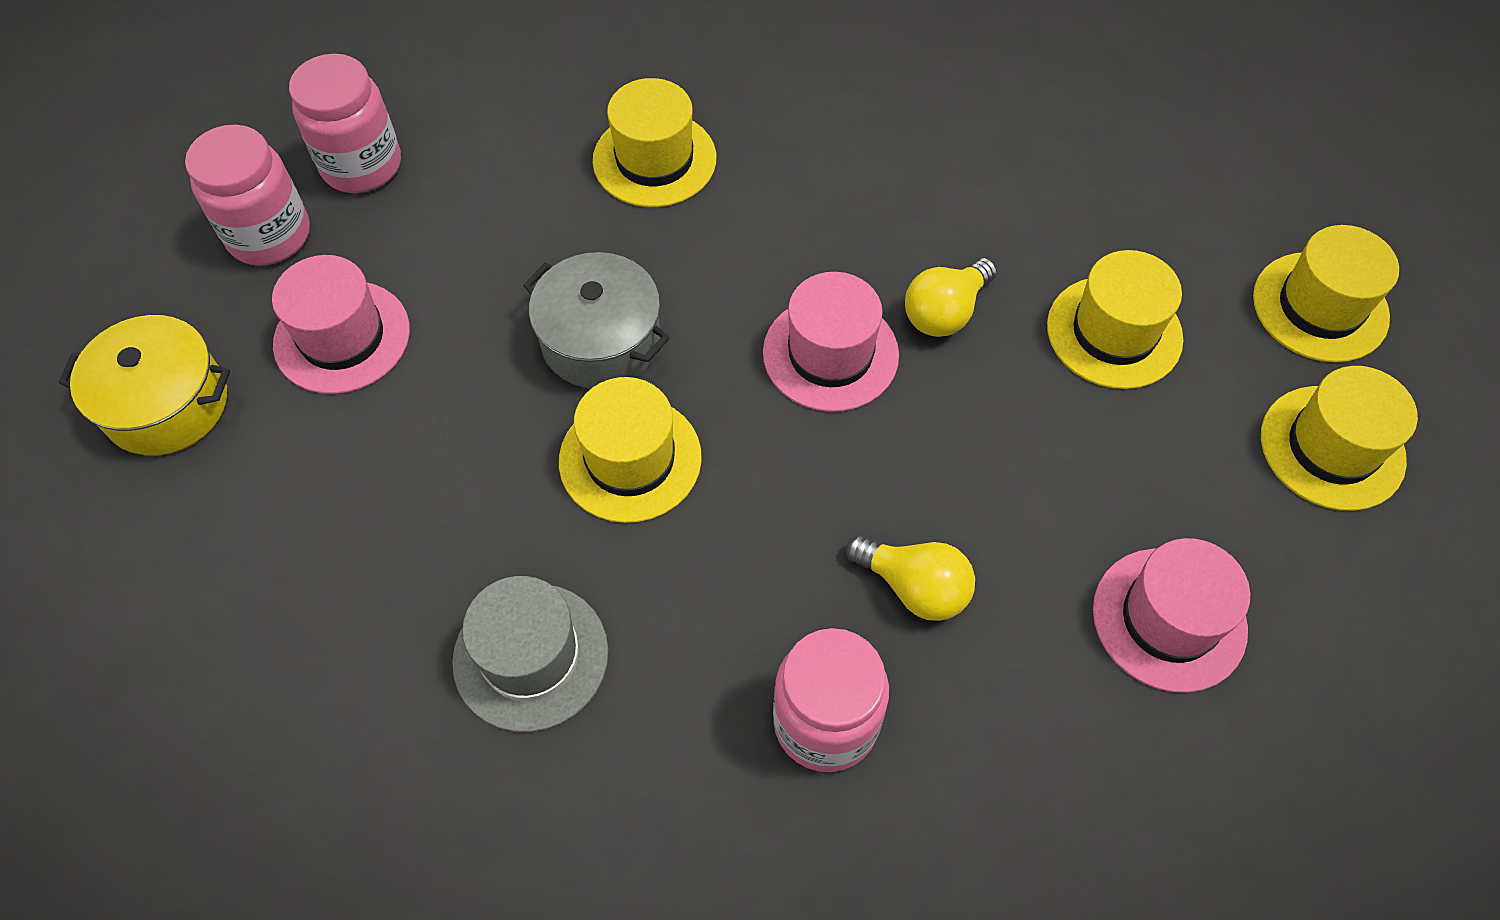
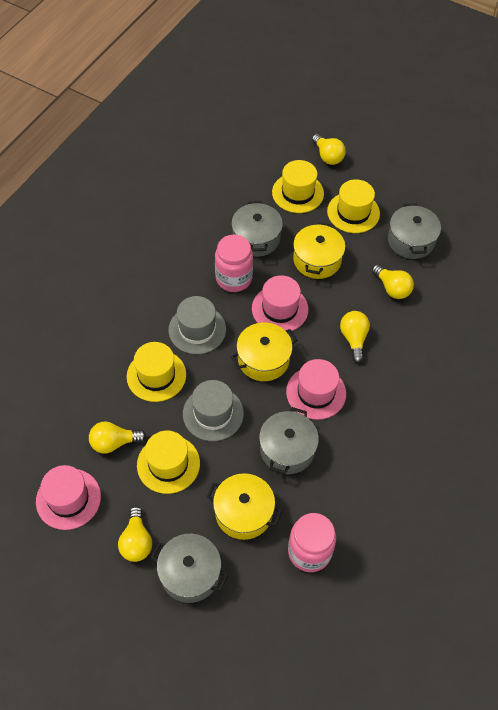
grey hat: [452,576,608,732] = 1 -> [169,296,226,354] [183,380,244,441] = 2
grey pot: [523,252,670,388] = 1 -> [151,534,228,603] [231,201,283,257] [259,407,319,474] [388,204,441,259] = 4
pink jar: [185,125,310,266] [289,54,401,193] [773,628,889,772] = 3 -> [215,235,253,292] [288,513,336,572] = 2
yellow hat: [559,377,702,523] [593,78,716,207] [1047,250,1183,389] [1253,225,1399,363] [1261,366,1418,511] = 5 -> [127,342,186,402] [137,431,200,494] [272,160,324,213] [327,179,380,233] = 4
yellow light bulb: [846,535,975,621] [905,258,997,337] = 2 -> [89,421,146,454] [118,506,152,562] [312,134,346,165] [340,311,370,363] [372,264,414,299] = 5
yellow pot: [59,315,230,456] = 1 -> [206,473,282,540] [231,323,297,381] [293,222,345,279] = 3

